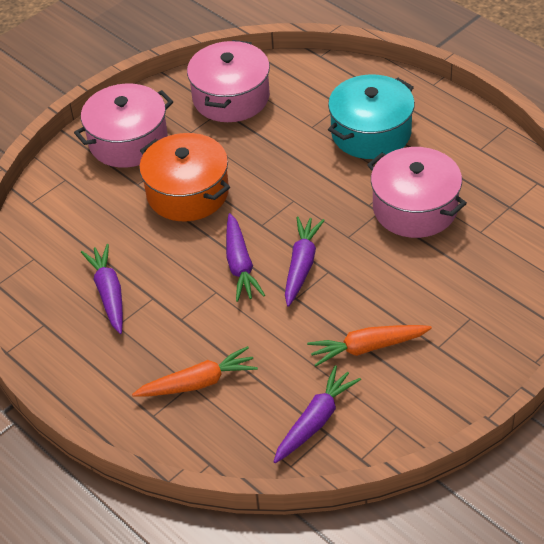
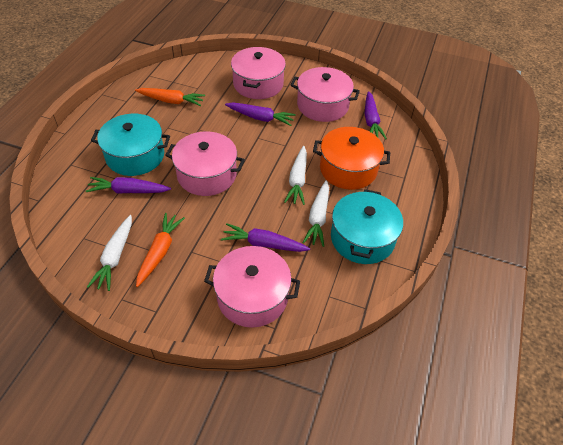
pink pot: [74,83,173,168] [187,40,270,122] [367,147,467,238] = 3 -> [165,132,245,196] [204,246,300,328] [231,47,286,99] [290,67,360,122] = 4
turquoise pot: [328,74,415,159] = 1 -> [91,114,170,176] [331,189,403,264] = 2
white carrot: none = 0 -> [87,215,132,291] [284,146,307,205] [302,180,329,247] = 3

